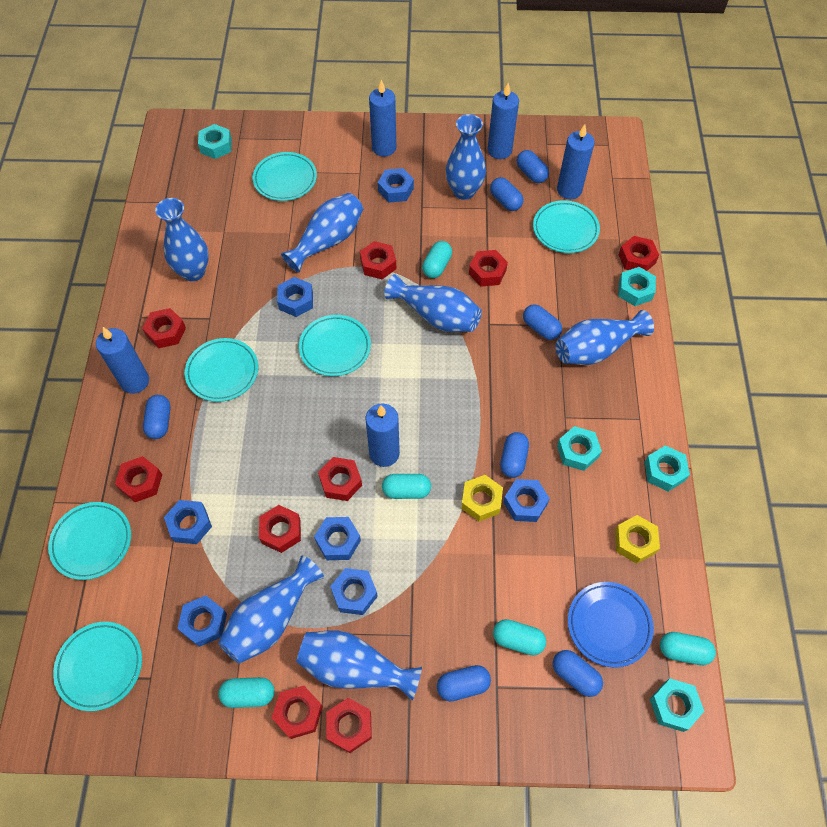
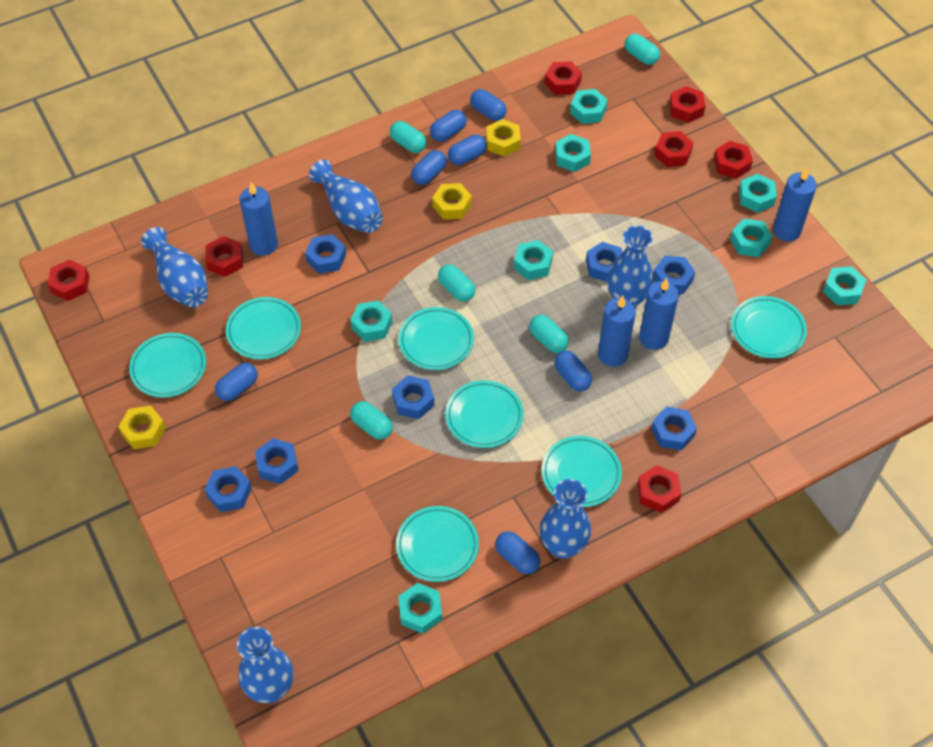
blue candle: [96,327,149,394] [365,404,400,467] [369,80,397,157] [488,83,519,159] [557,124,595,199] = 5 -> [240,182,278,256] [598,295,636,367] [639,278,679,350] [773,168,817,242] = 4
blue plate: [568,582,654,668] = 1 -> none = 0
blue vase: [155,198,209,281] [218,555,324,664] [281,193,363,273] [296,630,422,701] [384,274,482,332] [446,114,486,200] [555,310,654,365] = 7 -> [141,227,208,307] [237,627,294,703] [309,159,383,233] [540,479,591,559] [607,226,653,308] = 5
red nut: [115,456,162,502] [142,308,186,348] [259,505,301,553] [272,686,323,739] [318,457,362,501] [326,698,372,753] [360,241,396,279] [469,250,508,287] [618,236,659,271] = 9 -> [48,259,90,301] [205,236,243,277] [545,61,582,95] [637,465,681,513] [654,131,694,167] [669,86,705,123] [714,141,753,179] = 7
turquoise nut: [198,124,232,159] [557,426,602,471] [618,267,656,306] [644,445,690,492] [650,678,704,732] = 5 -> [350,301,392,342] [398,583,442,634] [514,240,553,280] [555,134,591,172] [570,89,608,124] [730,219,773,257] [739,174,777,213] [823,266,866,305] = 8
turquoise plate: [48,502,131,580] [53,622,142,711] [185,338,258,402] [253,152,317,201] [299,315,371,376] [533,200,600,253] = 6 -> [129,333,206,398] [226,297,301,359] [396,506,479,582] [399,307,474,370] [445,380,524,448] [541,436,622,507] [731,296,807,358] = 7
yellow nut: [461,475,503,521] [615,515,660,564] = 2 -> [118,406,166,449] [432,183,472,220] [486,119,521,157] = 3

